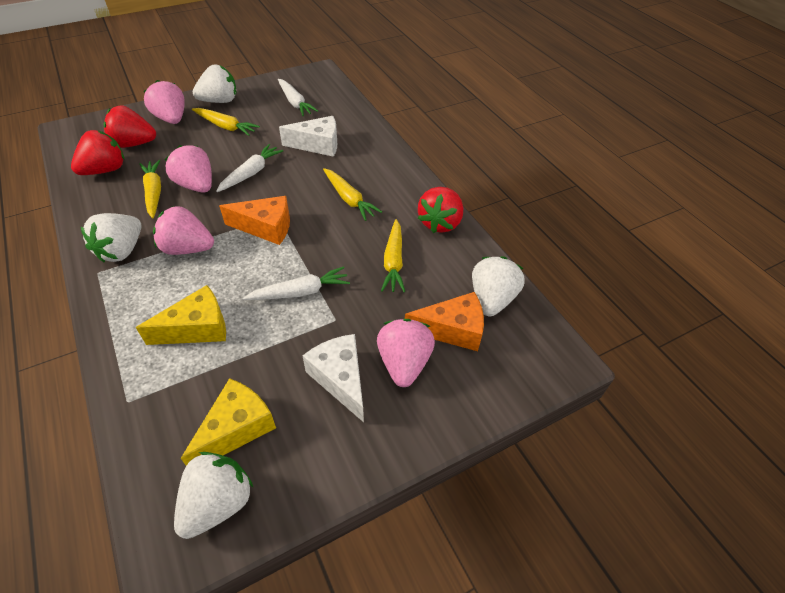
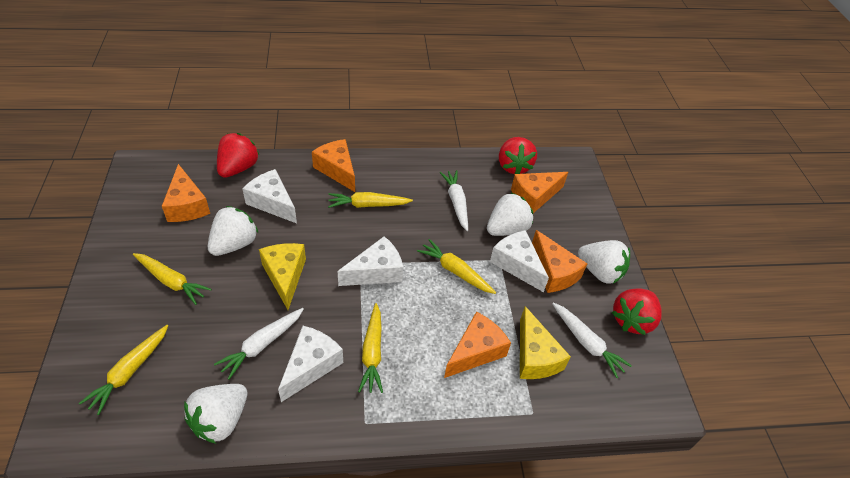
orange cheese: [219,196,290,245] [405,292,484,351] = 2 -> [162,164,210,222] [312,139,355,192] [444,312,511,378] [511,172,568,213] [532,230,587,293] = 5
pink strawberry: [144,80,185,124] [153,206,214,255] [165,145,212,193] [377,319,435,387] = 4 -> none = 0
white cheese: [279,116,337,157] [303,334,364,422] = 2 -> [242,169,297,223] [278,326,343,402] [337,236,403,286] [490,230,549,292] = 4
yellow carrot: [139,160,161,218] [192,108,260,136] [323,168,382,221] [381,219,405,292] = 4 -> [79,325,168,415] [133,253,212,305] [328,192,413,208] [358,303,383,393] [417,239,496,294] = 5

